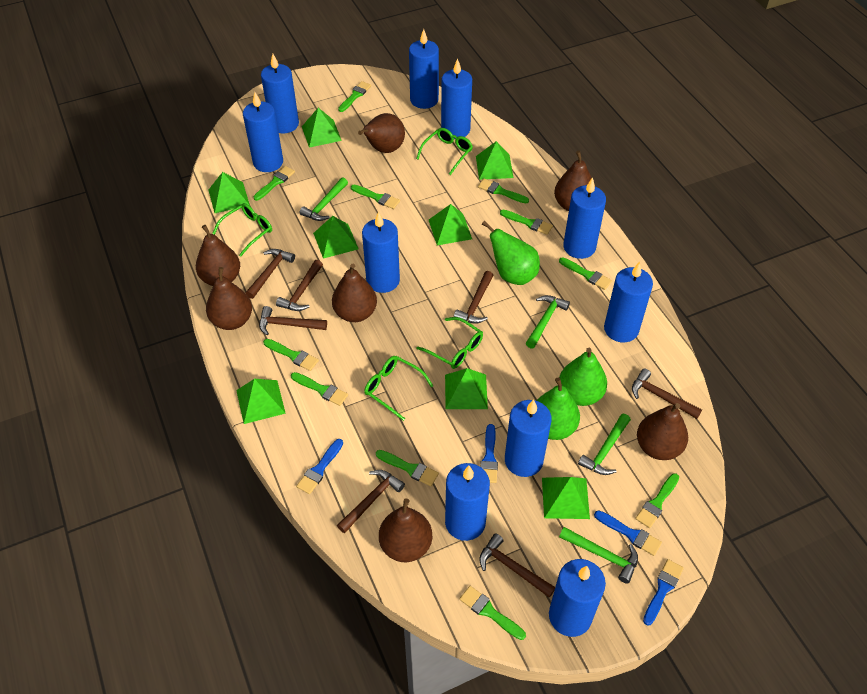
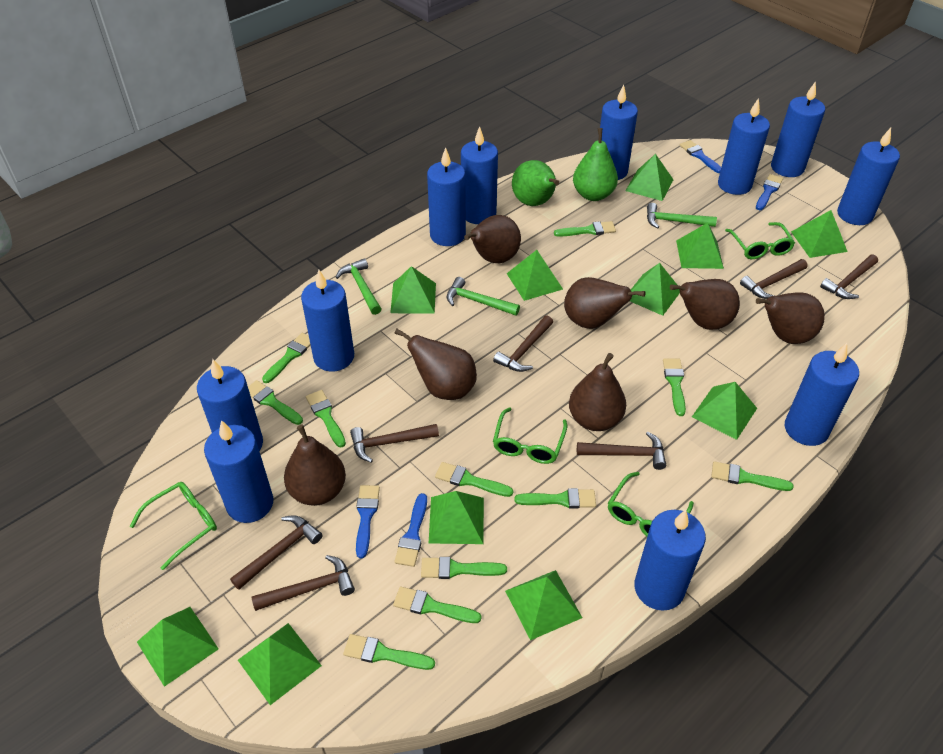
blue candle: [243,92,283,172] [261,54,299,133] [362,211,400,293] [409,29,439,109] [441,58,472,139] [445,463,490,541] [505,399,552,477] [549,559,606,637] [563,177,606,259] [604,262,653,342] = 10 -> [197,359,263,451] [204,420,273,523] [301,270,354,372] [427,147,466,246] [461,126,498,224] [598,85,638,180] [634,510,706,611] [718,98,770,195] [771,81,825,177] [785,343,859,446] [837,128,900,225] = 11
green hammer: [299,178,348,221] [526,295,570,349] [559,527,638,584] [578,414,631,475] = 4 -> [335,258,381,315] [447,277,520,316] [647,203,717,229] = 3
green pear: [482,221,540,285] [536,377,580,440] [559,348,607,406] = 3 -> [512,160,559,206] [573,128,618,201] = 2
green pyramid: [209,172,250,213] [236,379,286,424] [302,108,342,148] [313,216,359,259] [429,204,472,245] [445,368,488,409] [476,141,514,180] [542,477,590,519] = 8 -> [137,607,219,687] [238,623,322,705] [390,266,436,314] [429,491,484,544] [505,570,582,640] [506,250,563,301] [625,154,674,201] [630,263,680,316] [676,223,724,269] [692,382,757,440] [791,210,848,258] = 11

